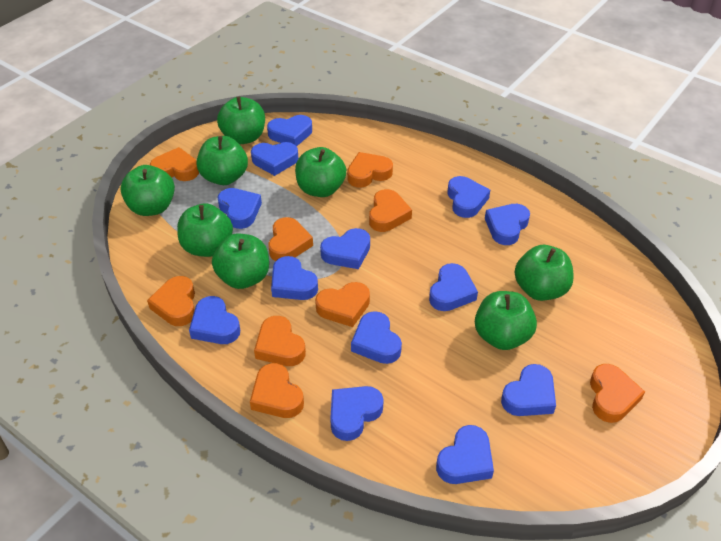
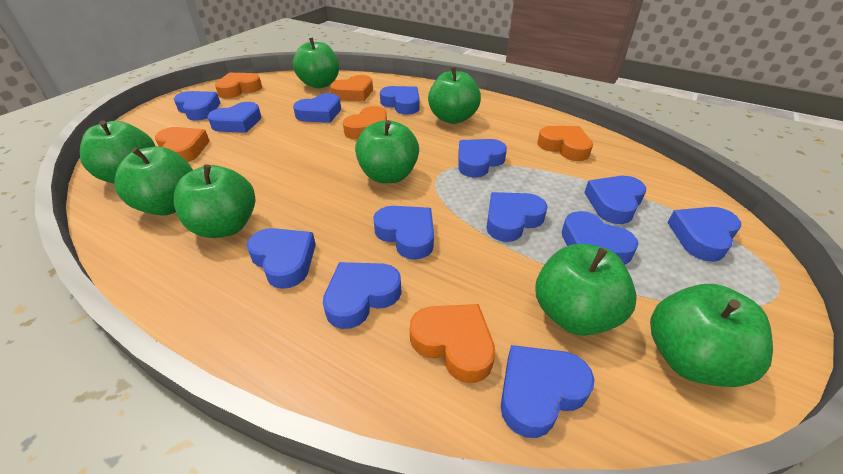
orange heart: [147,276,195,326] [150,147,199,181] [250,363,304,418] [254,316,306,366] [268,217,313,261] [315,282,370,327] [347,152,393,188] [369,189,412,232] [590,364,645,423] = 9 -> [155,127,210,162] [215,73,262,98] [330,75,373,101] [343,106,387,139] [410,304,495,383] [537,126,593,161] = 6

